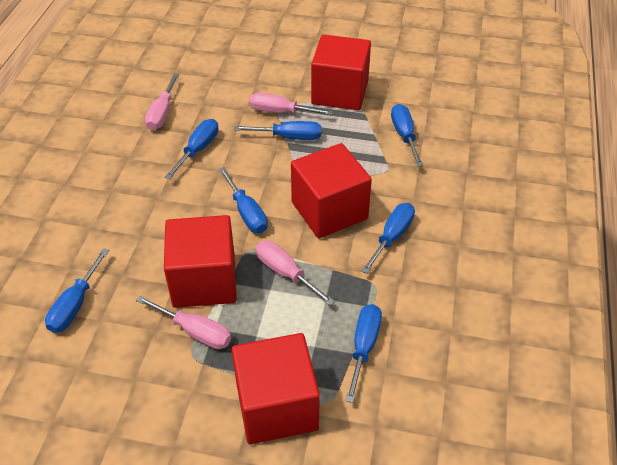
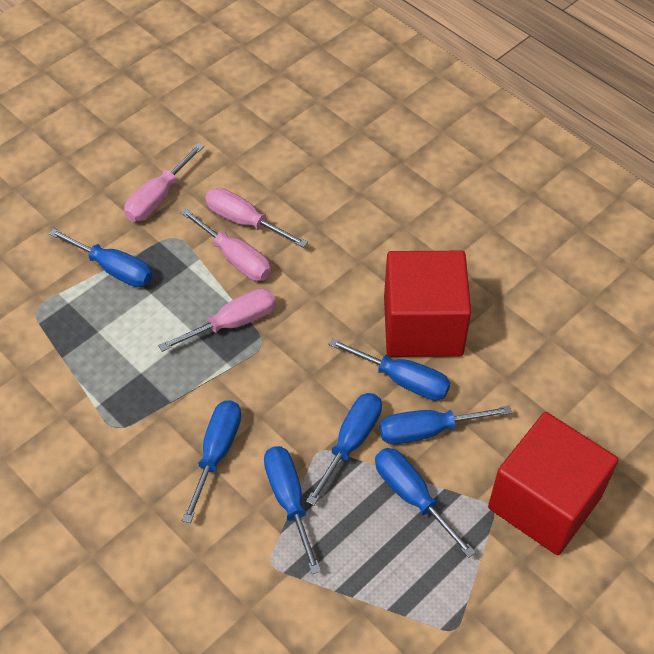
red cube: [164,215,237,308] [232,333,320,444] [291,143,372,238] [311,34,371,110] = 4 -> [384,251,471,357] [488,412,619,555] = 2

